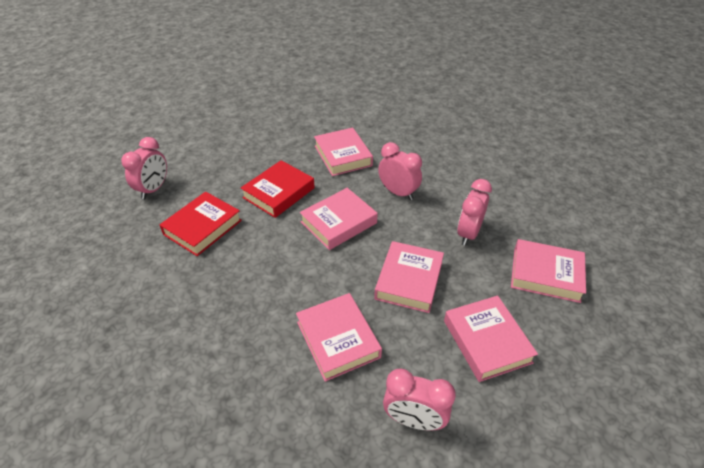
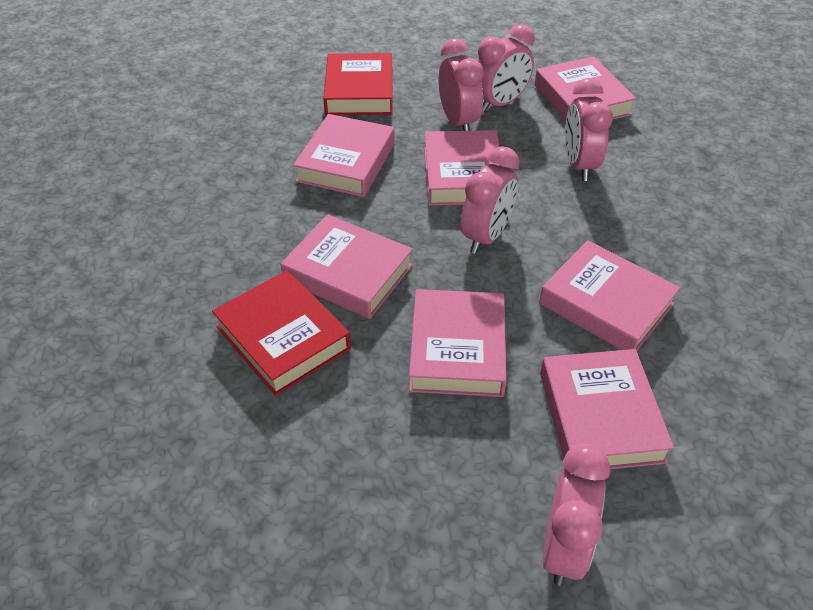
pink book: [296,293,382,382] [300,188,378,250] [314,128,373,176] [374,241,444,313] [444,296,538,382] [511,239,586,303] = 6 -> [280,214,413,319] [293,114,395,197] [409,289,507,397] [424,130,503,206] [534,56,636,121] [539,240,680,351] [540,349,674,469] = 7
pink clock: [121,137,167,199] [378,142,422,200] [383,369,456,431] [457,179,492,246] = 4 -> [439,38,484,131] [461,146,519,254] [478,24,535,112] [542,444,610,586] [565,78,613,181] = 5

